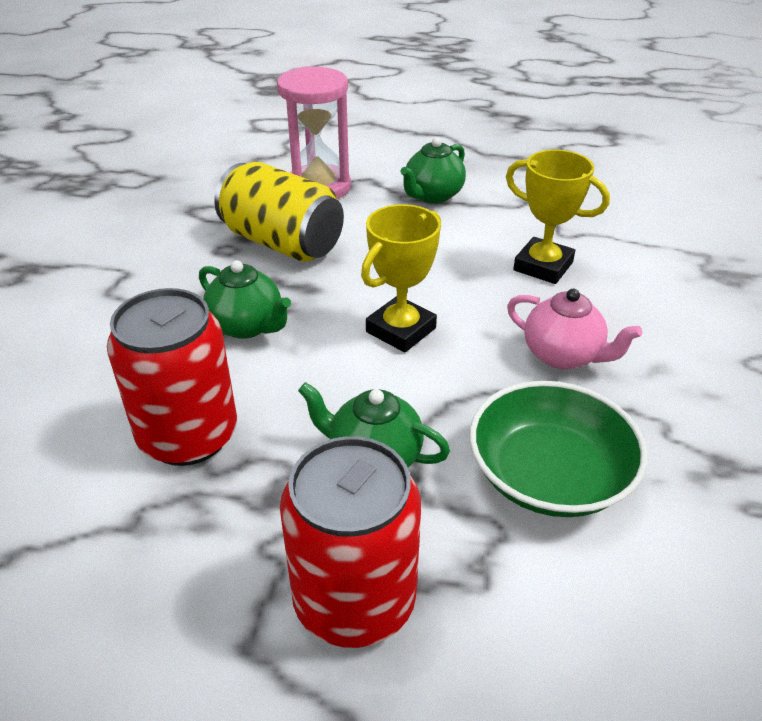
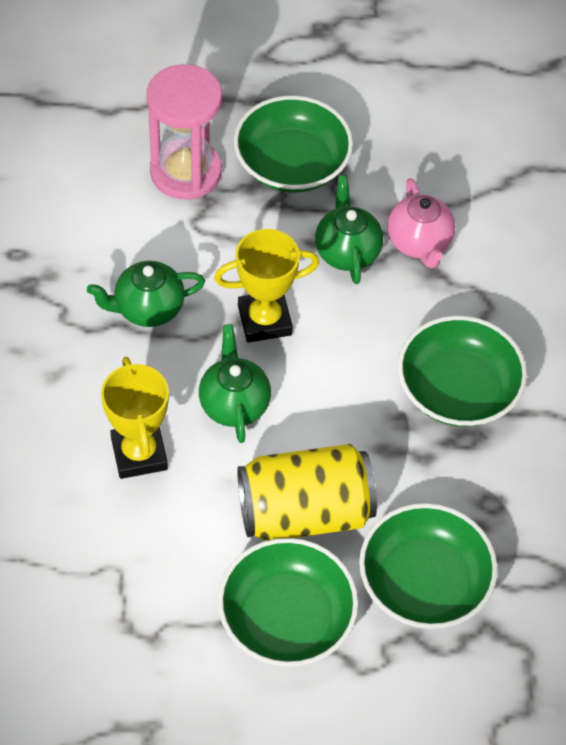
green bowl: [470,381,648,517] = 1 -> [218,538,358,667] [234,95,353,193] [359,503,498,629] [398,315,527,427] = 4
red can: [107,288,237,466] [280,436,421,648] = 2 -> none = 0

